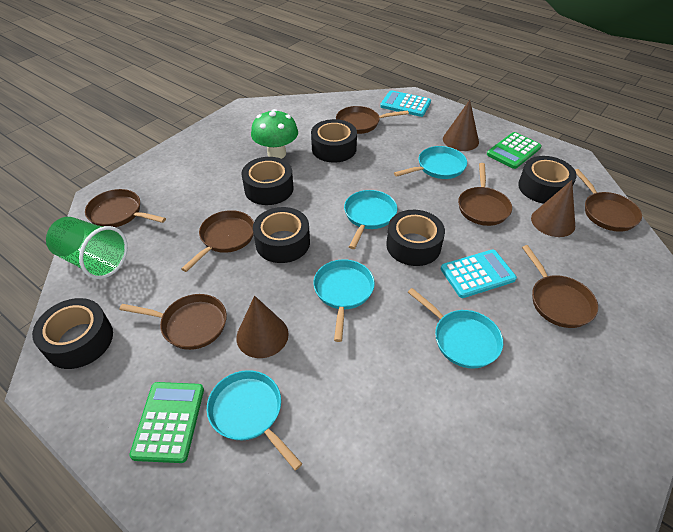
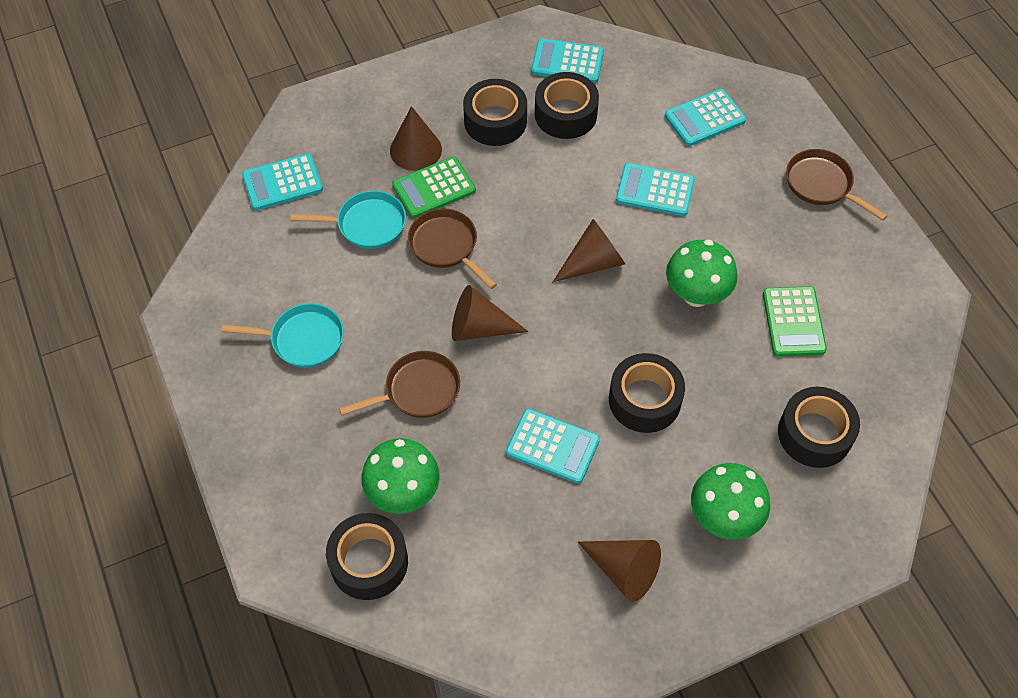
black tape: [32,298,113,369] [242,157,293,205] [253,207,310,263] [311,119,357,163] [386,210,445,266] [518,156,577,204] = 6 -> [326,513,408,600] [463,79,527,146] [535,72,599,139] [609,353,685,433] [778,387,860,468] = 5
brown cone: [236,296,289,358] [443,100,479,151] [531,180,575,237] = 3 -> [390,106,442,171] [452,285,528,341] [553,219,625,282] [577,540,661,602] = 4
brown pan: [85,189,166,227] [119,294,227,350] [181,210,254,272] [336,106,409,134] [458,163,512,226] [522,245,598,328] [575,169,642,232] = 7 -> [339,351,460,418] [408,208,497,289] [786,149,888,221] = 3
green cup: [46,217,128,279] = 1 -> none = 0
green mushroom: [251,109,298,159] = 1 -> [361,438,440,514] [666,240,737,307] [691,463,770,540] = 3
turquoise calculator: [380,90,431,117] [441,249,517,298] = 2 -> [242,153,323,210] [506,408,600,483] [531,38,604,83] [616,163,695,216] [665,89,746,146] = 5
turquoise pan: [207,370,302,470] [313,259,375,342] [344,190,397,249] [394,146,467,179] [408,288,503,368] = 5 -> [221,303,344,368] [291,191,406,249] = 2

